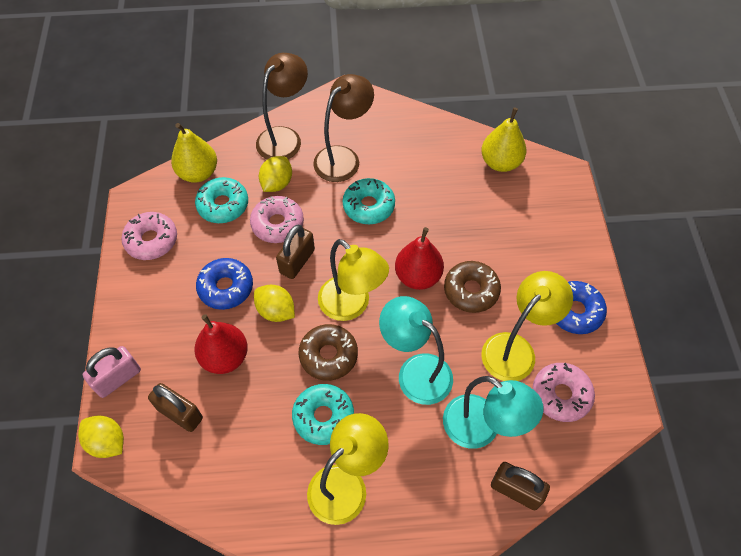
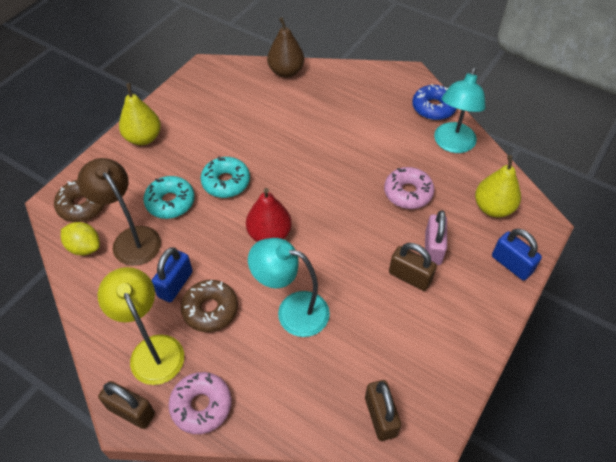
blue donut: [196,258,253,310] [556,281,607,334] = 2 -> [412,84,457,120] = 1
blue padlock: none = 0 -> [152,247,193,302] [492,229,542,281] = 2
brown lamp: [256,53,308,159] [313,74,374,182] = 2 -> [77,158,161,266] = 1
brown pear: none = 0 -> [267,17,304,78] = 1
pink donut: [121,212,177,260] [250,196,304,243] [532,363,595,422] = 3 -> [168,372,232,434] [384,167,434,209] = 2
red pear: [194,314,248,374] [395,227,444,290] = 2 -> [246,188,292,242] = 1
turquoise donut: [195,177,248,223] [292,384,354,445] [343,178,395,224] = 3 -> [143,176,195,219] [201,156,250,198] = 2
yellow lamp: [307,413,389,525] [318,239,389,321] [481,271,573,381] = 3 -> [98,267,184,385] = 1
yellow lemon: [78,415,124,458] [254,285,295,322] [259,156,292,192] = 3 -> [61,222,100,256] = 1

